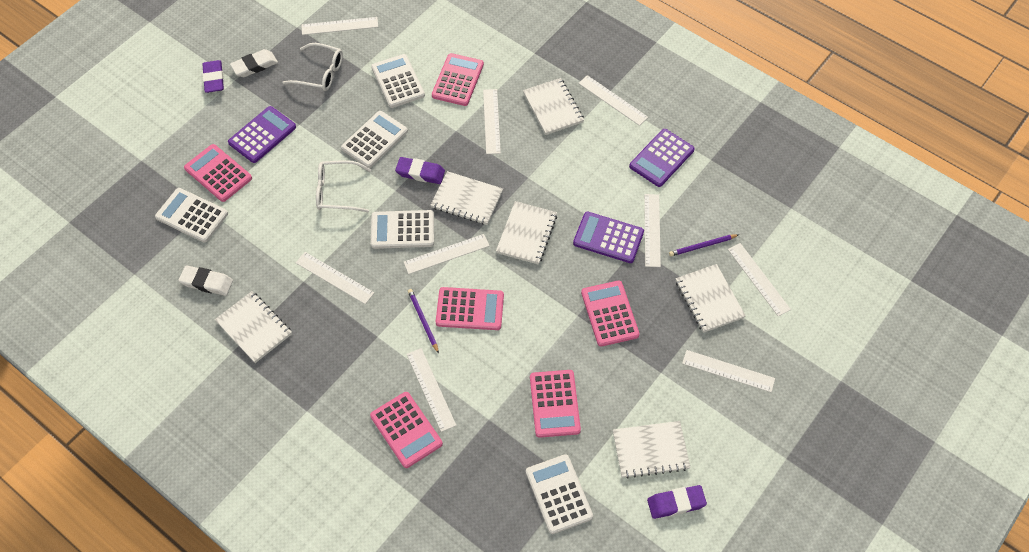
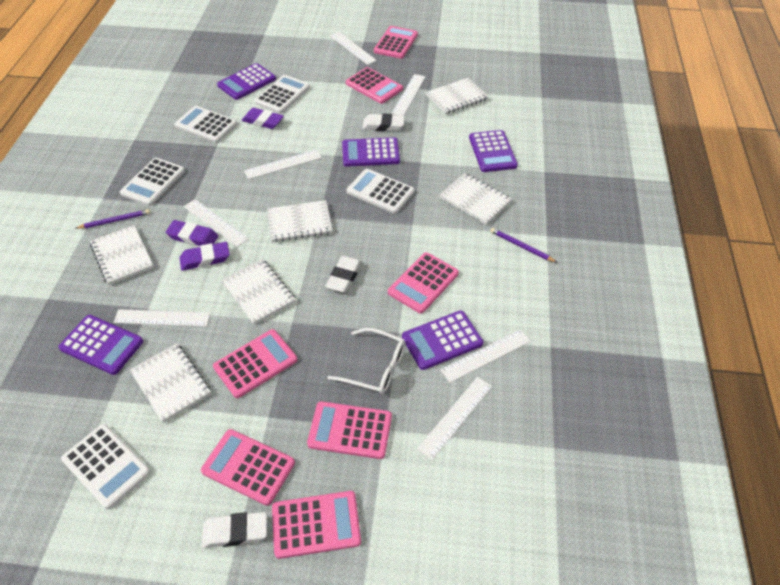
pink calculator: [184,144,252,202] [370,392,443,468] [432,53,484,106] [436,287,504,330] [530,370,581,438] [581,281,639,347] = 6 -> [201,429,295,506] [213,329,298,398] [272,491,361,559] [307,401,392,459] [346,67,403,104] [374,26,418,59] [388,252,459,314] = 7
purple calculator: [228,106,296,163] [573,212,644,263] [629,129,695,187] = 3 -> [58,315,143,375] [217,63,276,100] [342,137,400,167] [402,310,483,370] [469,130,518,172] = 5
white eraser: [178,265,233,296] [230,49,278,77] = 2 -> [202,512,267,548] [325,256,362,293] [362,113,405,131] = 3
white glasses: [282,43,343,91] [316,160,371,212] = 2 -> [328,328,406,394] = 1
white ruler: [296,252,374,304] [301,17,378,35] [404,234,490,274] [407,348,456,432] [483,89,501,154] [578,75,648,126] [644,194,661,267] [682,350,775,392] [728,243,791,317] = 9 -> [114,309,210,327] [184,199,249,247] [244,150,322,179] [330,32,377,65] [391,74,426,116] [417,377,492,460] [440,329,531,383] = 7

